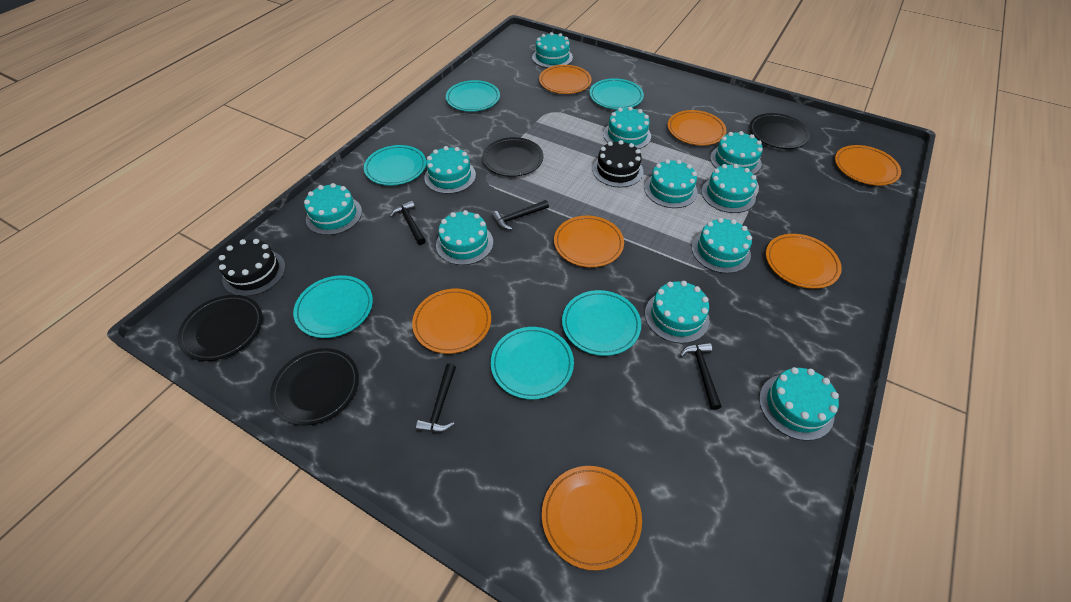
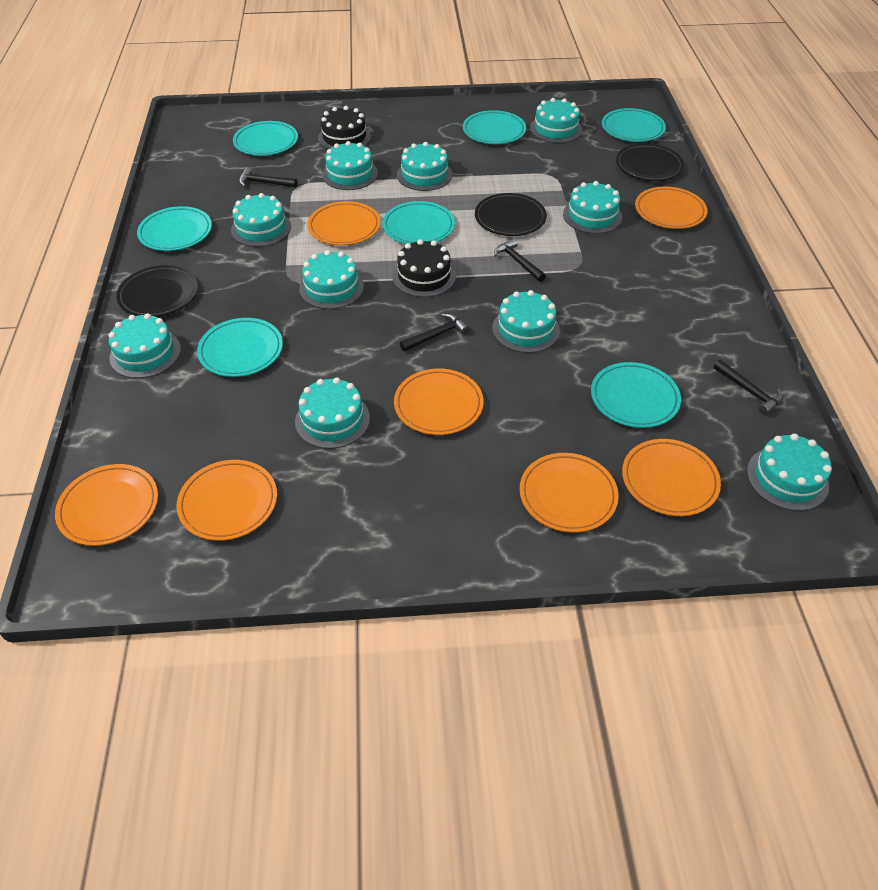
black plate: [177,295,262,361] [270,348,359,425] [483,137,543,177] [750,113,810,149] = 4 -> [117,265,198,317] [475,193,547,236] [616,144,684,181] = 3
turquoise cake: [304,183,362,235] [424,146,476,194] [436,210,493,265] [532,32,573,68] [603,107,651,149] [644,159,698,208] [645,281,710,343] [692,218,752,273] [701,164,757,213] [710,131,763,175] [759,367,839,441] = 11 -> [109,313,181,378] [231,193,291,247] [295,377,370,449] [299,250,364,309] [322,141,378,190] [397,142,452,191] [492,290,560,353] [530,98,582,143] [563,181,622,234] [747,434,832,511] = 10
turquoise plate: [293,275,373,338] [364,145,426,185] [446,80,500,112] [491,327,574,400] [562,290,641,356] [590,78,644,109] = 6 -> [137,206,212,251] [197,318,283,377] [233,121,298,156] [382,201,455,244] [463,110,526,144] [591,362,681,428] [602,108,666,142] = 7

